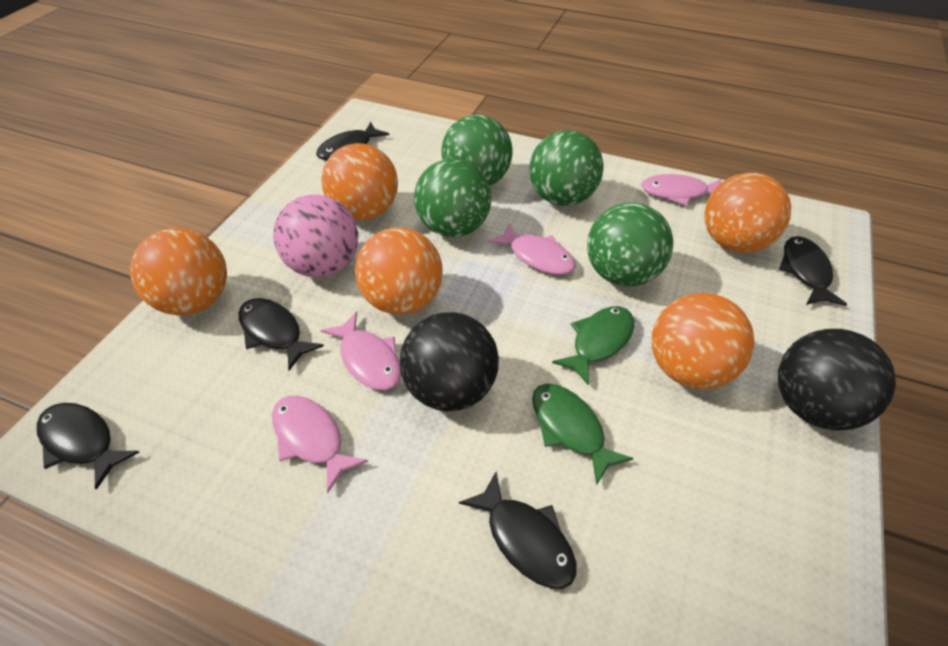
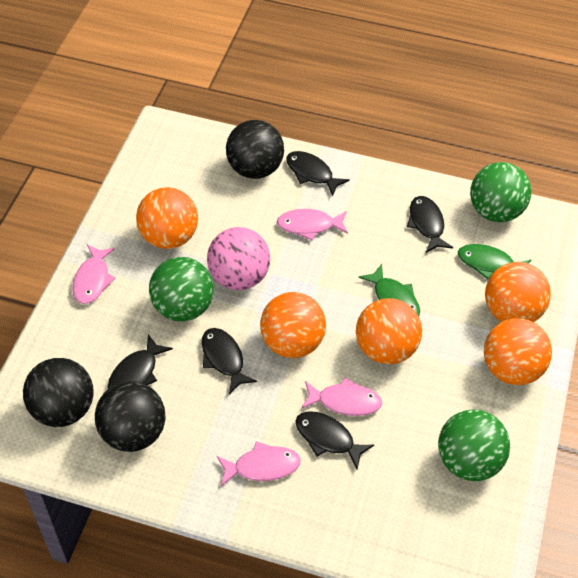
black ball: [400,312,499,411] [778,329,896,430] = 2 -> [23,358,94,427] [95,381,166,452] [226,120,284,179] = 3
green ball: [414,158,491,237] [442,115,513,186] [529,130,604,206] [587,202,673,287] = 4 -> [149,257,214,321] [438,409,510,481] [470,162,531,222] = 3

